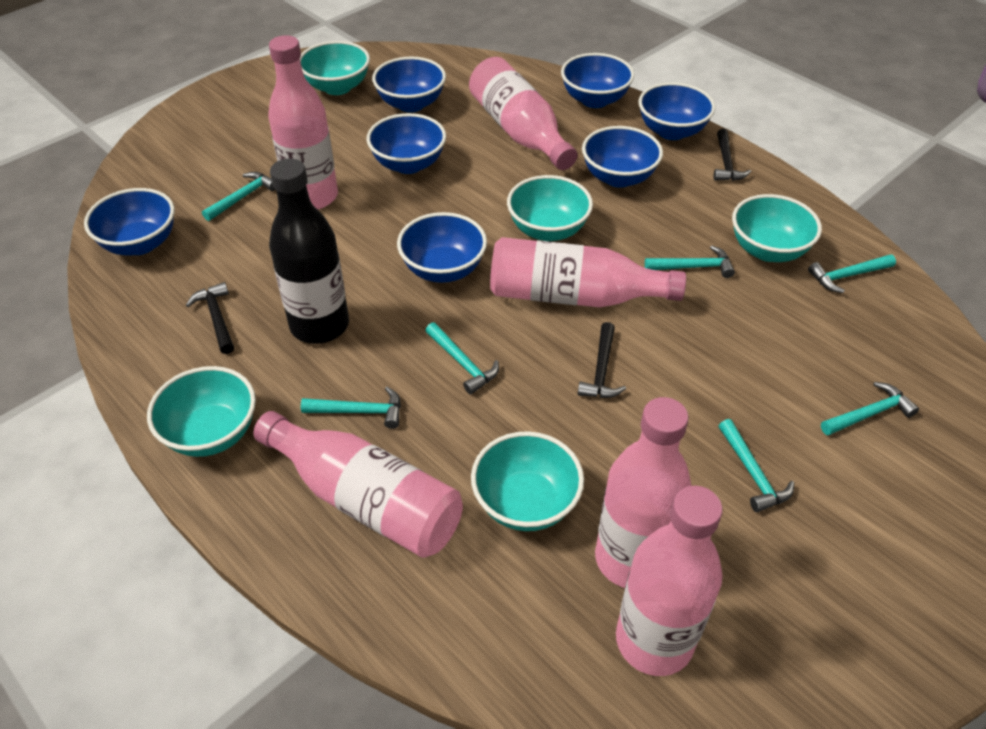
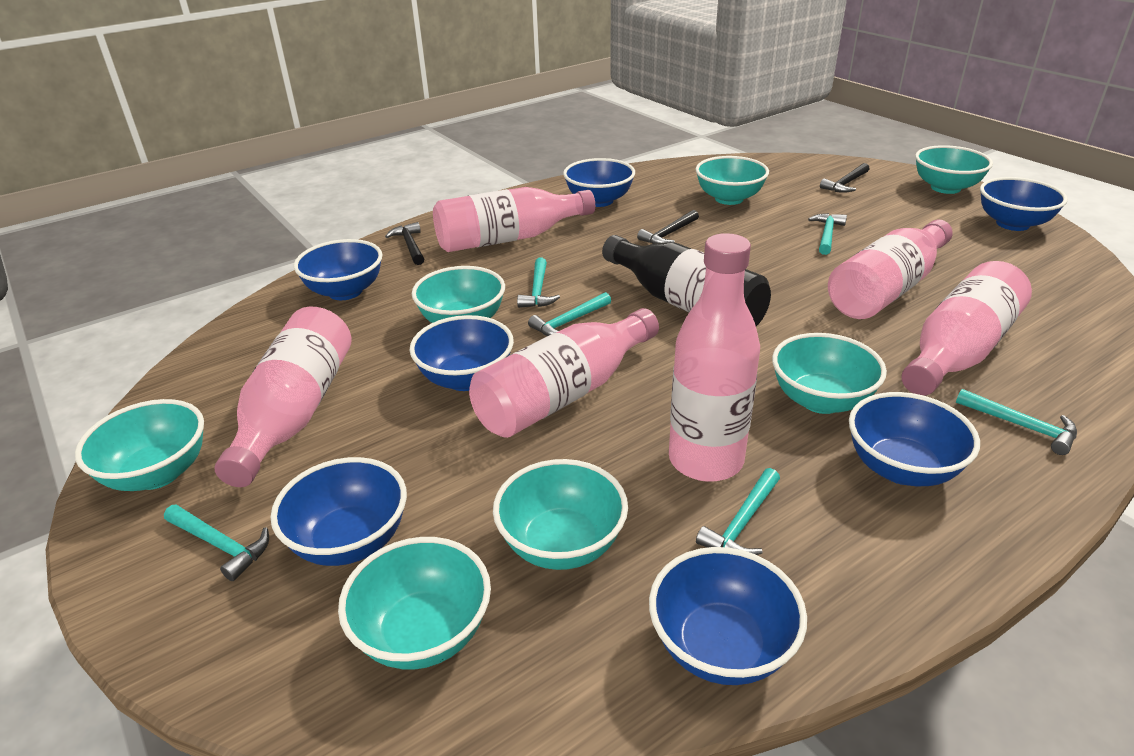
turquoise bowl: [147,366,256,457] [300,41,370,95] [471,431,584,531] [507,175,593,241] [732,194,822,262] = 5 -> [75,399,204,491] [338,537,491,670] [412,266,505,323] [493,459,628,570] [695,156,769,205] [772,333,887,414] [915,145,993,194] = 7
turquoise hammer: [202,172,276,221] [301,387,401,429] [425,322,499,394] [645,245,735,278] [719,419,794,512] [808,255,896,293] [821,382,919,436] = 7 -> [164,505,269,581] [517,258,560,308] [528,292,611,336] [696,468,780,555] [808,213,847,255] [956,389,1077,455] = 6

